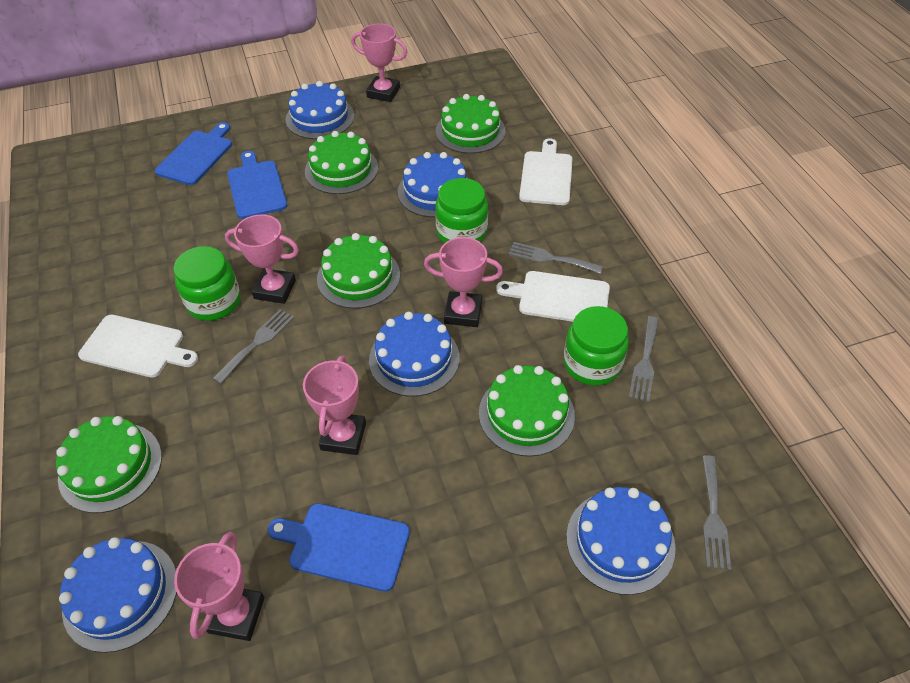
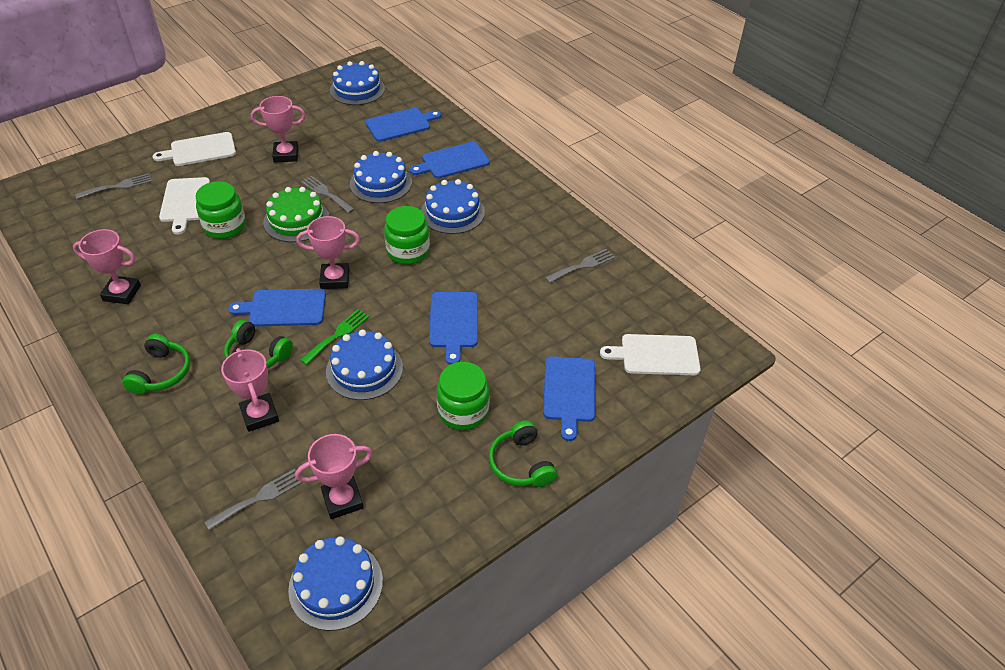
blue cutting board: [155,122,232,185] [227,151,287,219] [267,503,410,592] = 3 -> [228,289,326,327] [365,108,441,142] [410,142,490,179] [429,292,478,365] [543,356,596,441] = 5
green cake: [56,416,162,513] [305,131,378,194] [317,233,400,309] [436,94,506,154] [479,365,575,457] = 5 -> [263,187,329,242] = 1
green fork: none = 0 -> [300,309,370,365] = 1
green headphones: none = 0 -> [122,334,190,394] [224,320,293,368] [489,420,557,487] = 3

